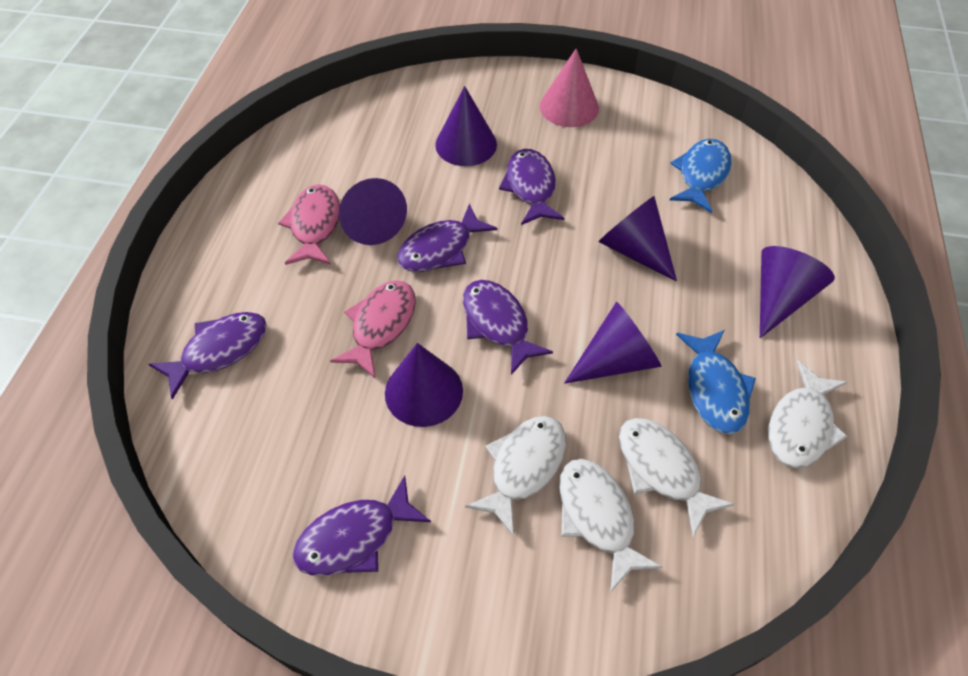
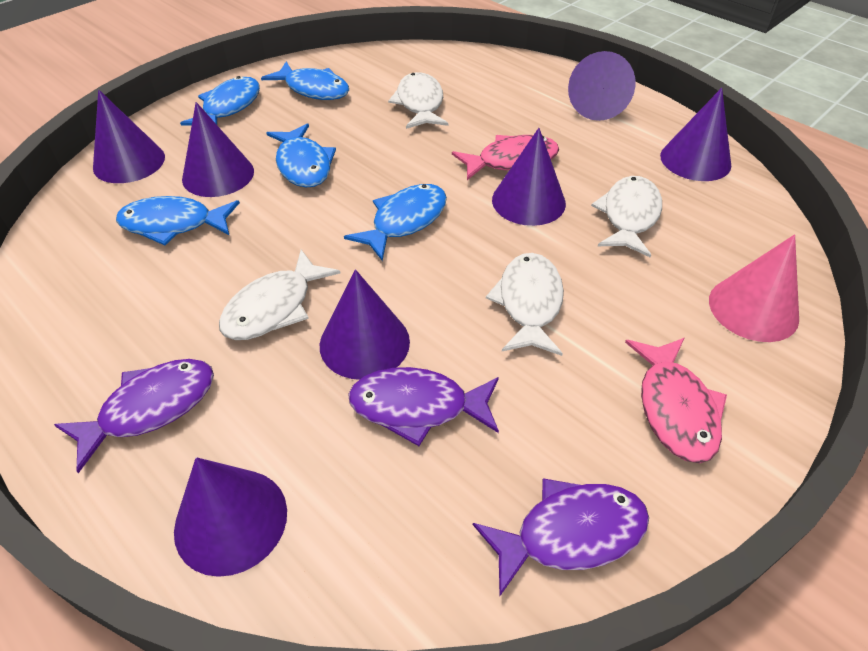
blue fish: [670,139,732,213] [676,330,756,434] = 2 -> [116,196,240,245] [180,76,260,126] [261,62,349,100] [266,123,336,187] [344,184,447,261] = 5
purple cone: [339,178,407,245] [385,343,463,427] [435,86,497,166] [564,302,662,384] [598,196,677,282] [760,246,835,338] = 6 -> [93,90,165,183] [174,457,287,577] [182,102,254,197] [320,269,410,380] [492,128,566,226] [568,51,635,121] [660,88,731,181] = 7
purple fish: [149,312,267,400] [293,475,431,576] [397,203,497,272] [463,280,553,375] [499,149,564,225] = 5 -> [54,359,214,473] [348,367,499,446] [473,478,649,596] = 3

